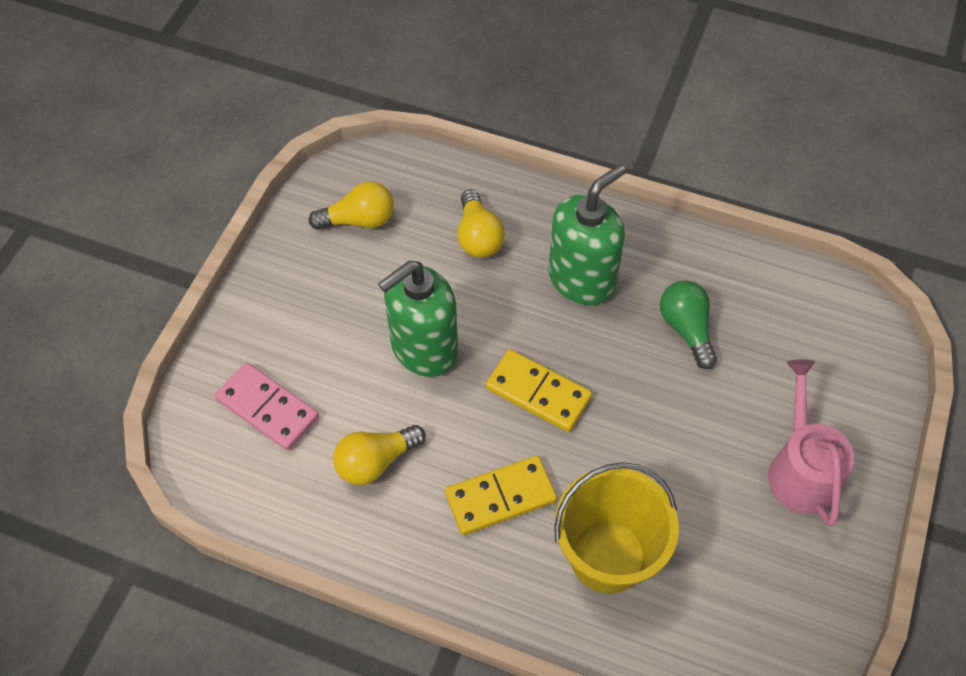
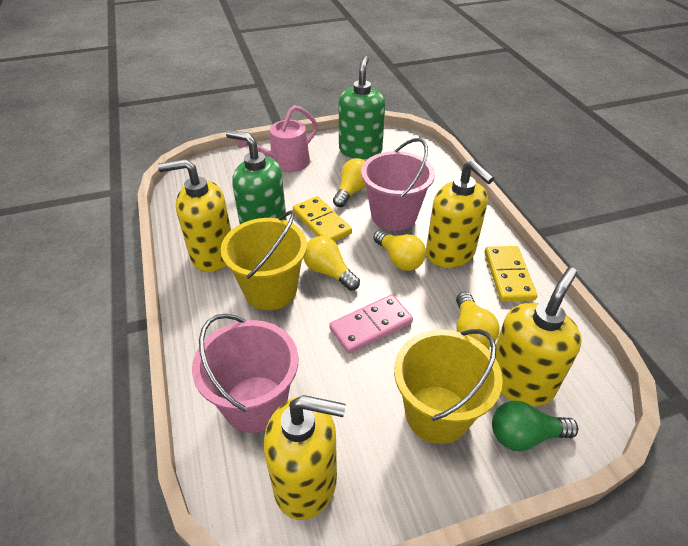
pink bucket: none = 0 -> [192,314,298,433] [361,138,435,231] = 2
yellow bucket: [554,462,679,593] = 1 -> [221,210,307,310] [394,329,503,444] = 2
yellow light bulb: [309,181,394,230] [333,425,426,485] [457,189,505,258] = 3 -> [304,236,360,291] [333,158,366,207] [373,230,426,271] [456,292,500,348] = 4
yellow soap dispenser: none = 0 -> [158,159,231,272] [264,395,346,520] [426,160,494,268] [495,267,582,406] = 4

